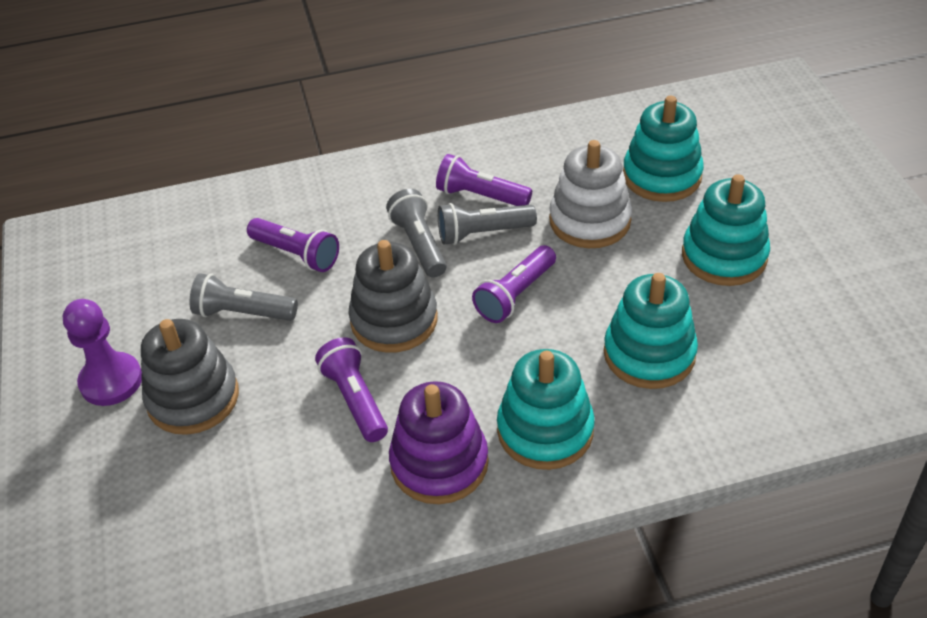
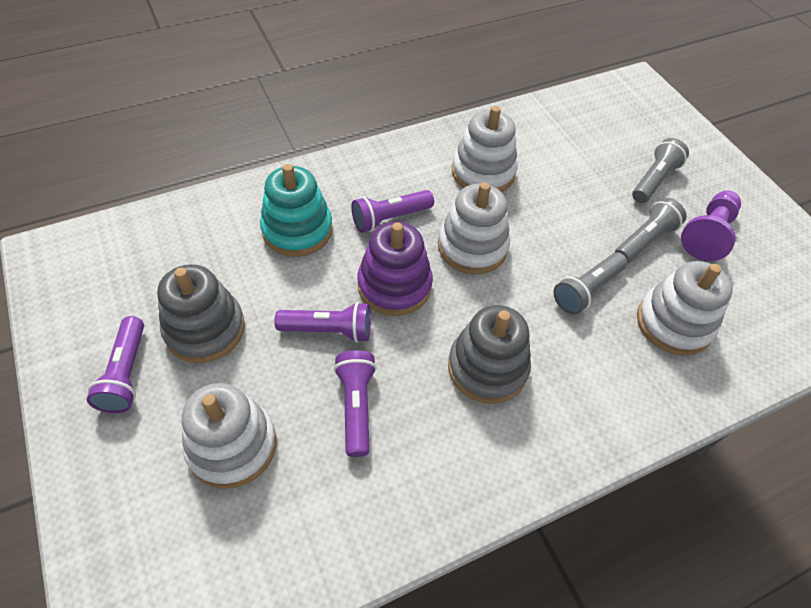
turquoise stacking toy: [497,349,595,470] [604,273,698,389] [623,96,704,202] [682,174,770,286] = 4 -> [260,164,333,257] = 1
white stacking toy: [549,140,632,248] = 1 -> [182,383,276,489] [438,182,510,274] [452,106,518,192] [637,261,733,356] = 4

